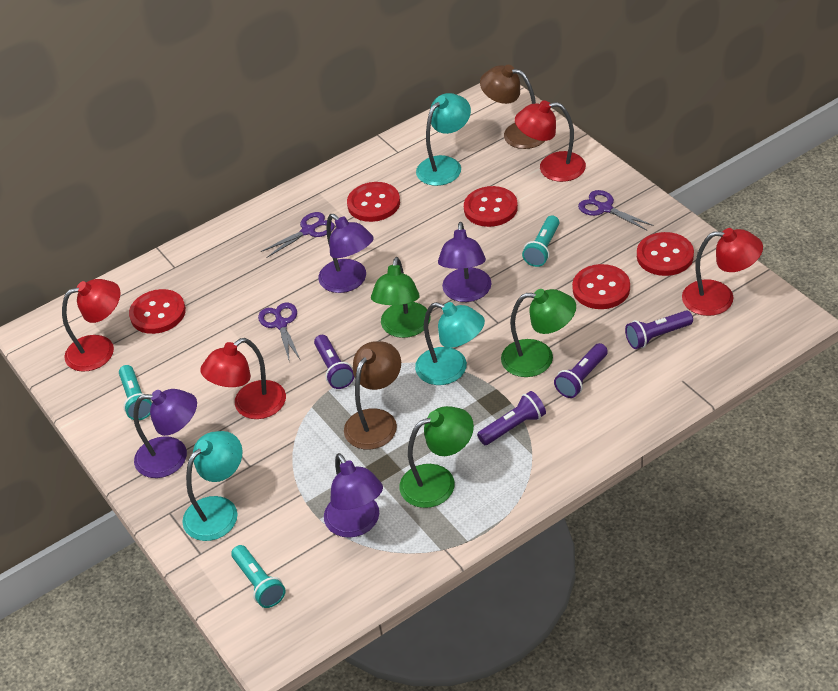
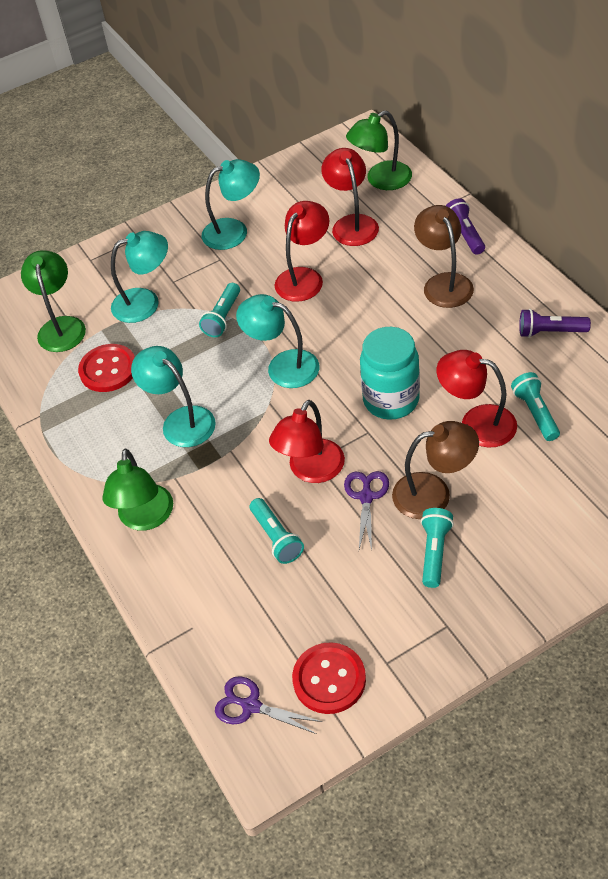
purple flashlight: [314,335,354,389] [477,391,546,445] [554,343,608,398] [625,310,693,349] = 4 -> [446,198,485,255] [519,309,591,338] = 2
purple lamp: [133,389,197,478] [318,214,374,293] [324,453,383,538] [438,222,492,302] = 4 -> none = 0
purple scissors: [258,303,300,363] [261,212,335,258] [578,190,653,231] = 3 -> [215,676,322,734] [344,471,389,551] = 2
red button: [129,289,186,334] [347,182,400,222] [464,186,518,227] [572,264,630,309] [637,232,694,276] = 5 -> [78,344,135,392] [292,642,366,714] = 2
turquoise flashlight: [119,365,152,420] [231,545,286,608] [522,216,559,267] = 3 -> [199,283,240,337] [250,498,304,564] [421,508,454,588] [511,372,560,441] = 4
turquoise jar: none = 0 -> [360,327,420,420] = 1
turquoise lamp: [182,431,243,541] [415,302,485,385] [416,93,471,186] = 3 -> [111,231,168,323] [131,346,216,447] [201,159,260,250] [236,294,319,388] = 4

